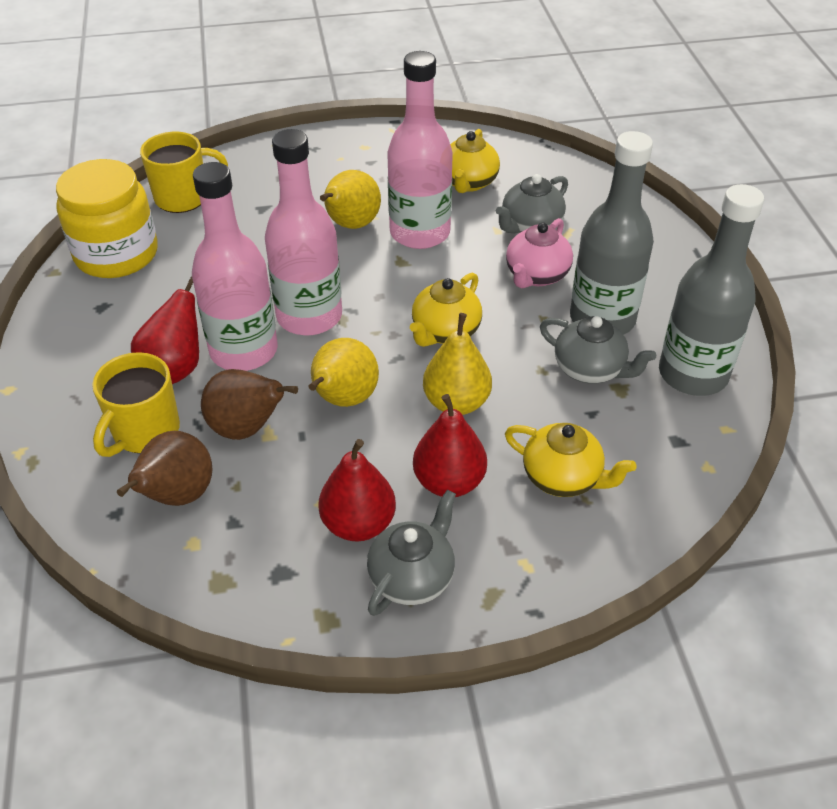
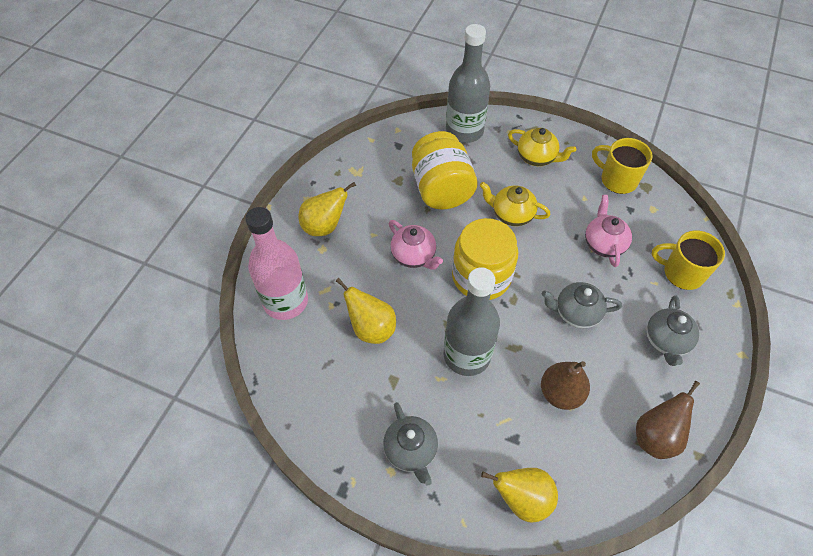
pink bottle: [192,162,278,371] [265,129,342,335] [387,51,453,249] = 3 -> [245,207,308,320] = 1
pink teapot: [506,218,573,288] = 1 -> [389,220,443,270] [585,195,632,267] = 2
red pear: [131,276,199,384] [318,439,396,542] [413,394,487,497] = 3 -> none = 0
yellow jar: [56,159,158,278] = 1 -> [412,131,478,210] [452,218,518,300] = 2
yellow teapot: [410,273,482,347] [450,129,500,193] [505,423,636,497] = 3 -> [480,182,551,226] [508,128,576,166] = 2

